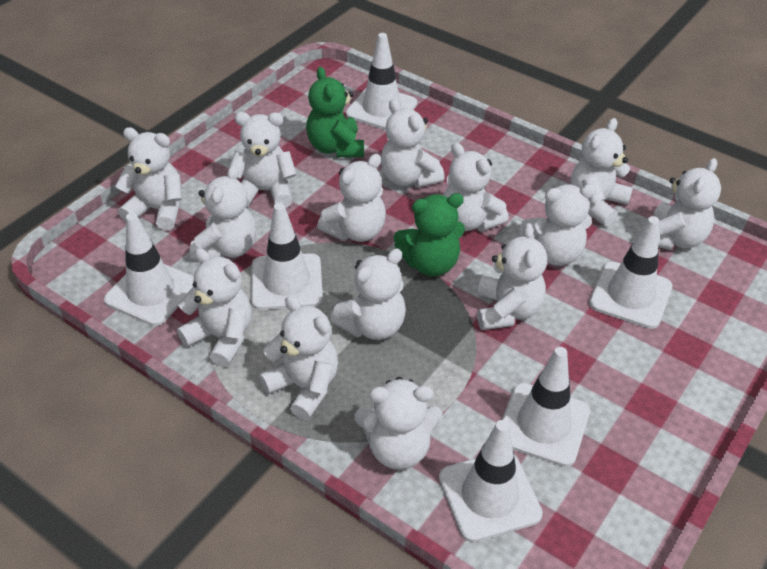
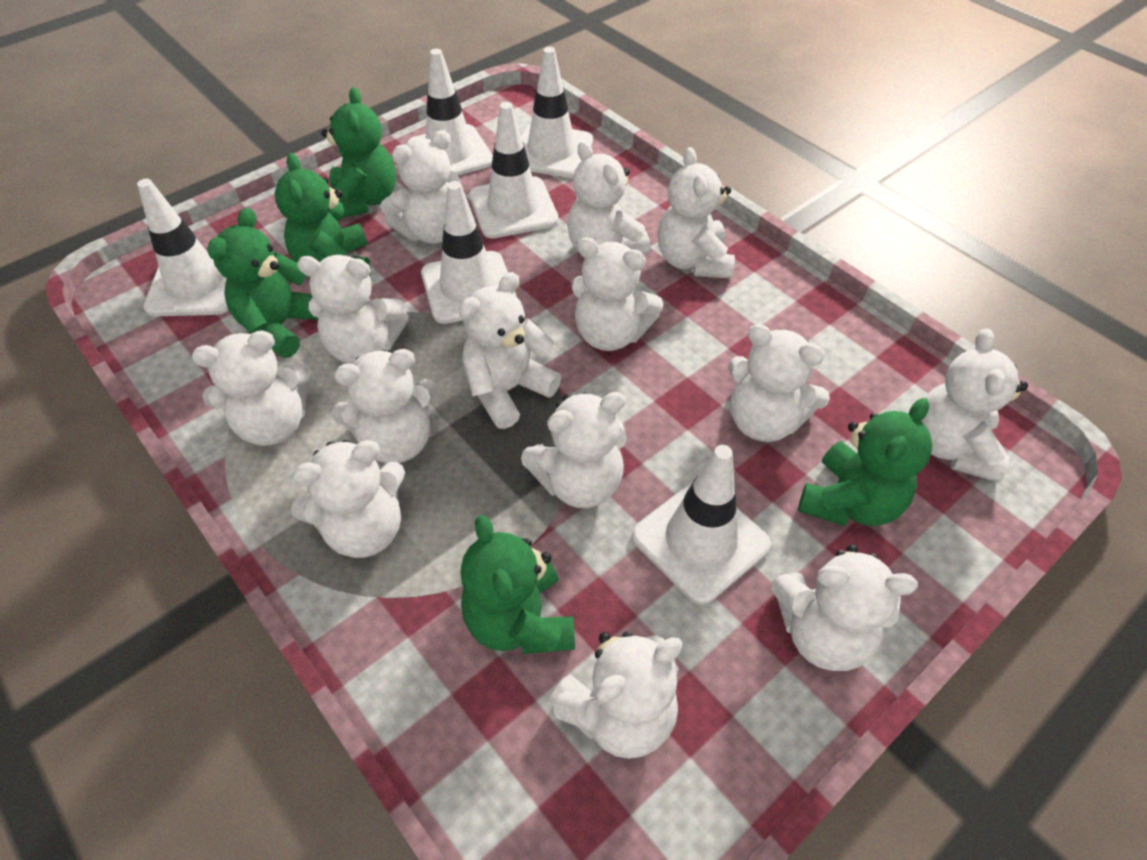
green teddy bear: [306,67,364,157] [394,193,465,276] = 2 -> [208,208,318,358] [275,153,371,276] [321,87,396,218] [461,515,575,654] [798,398,933,526] = 5

